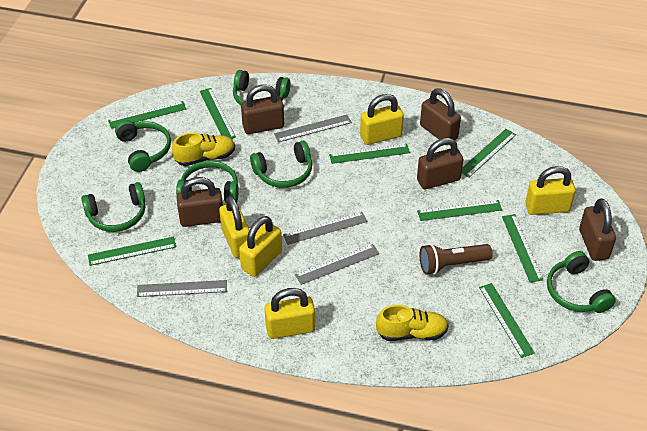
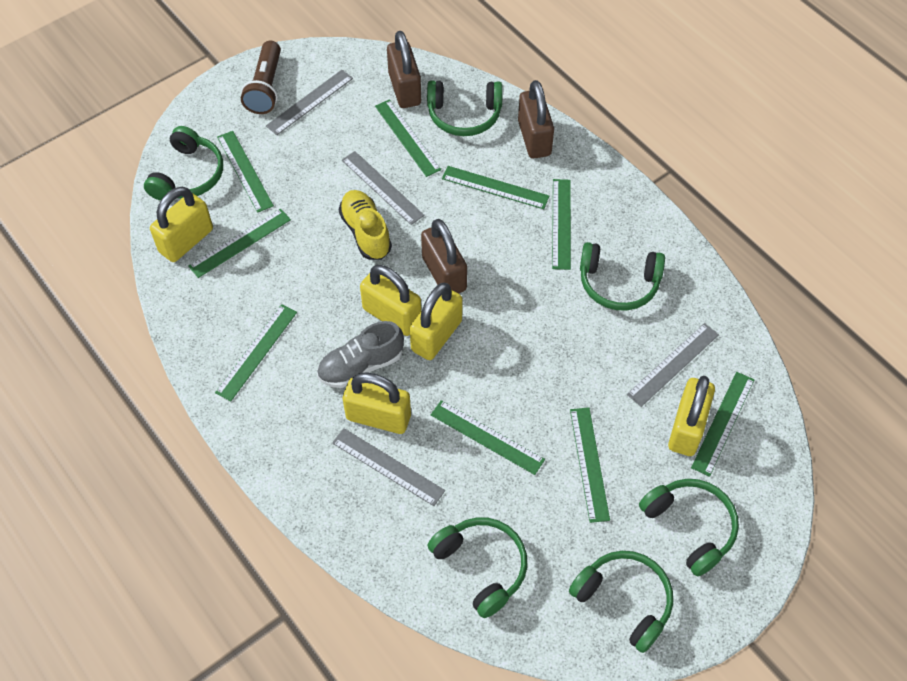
brown padlock: [176,177,223,227] [241,84,284,134] [417,138,464,190] [420,88,461,140] [579,198,616,261] = 5 -> [387,31,421,108] [421,219,467,294] [518,80,554,158] = 3
green ruler: [88,236,176,266] [108,101,186,129] [200,88,236,139] [329,144,410,164] [417,200,502,221] [462,129,516,177] [479,283,535,358] [502,214,544,283] = 8 -> [188,208,291,278] [215,304,297,401] [217,131,274,213] [375,99,441,177] [431,400,545,475] [442,166,549,209] [552,179,571,270] [570,407,610,523] [691,372,754,477] = 9
grey shoe: none = 0 -> [317,321,404,388] = 1
yellow shoe: [172,133,235,166] [376,305,449,341] = 2 -> [339,190,392,260] = 1

